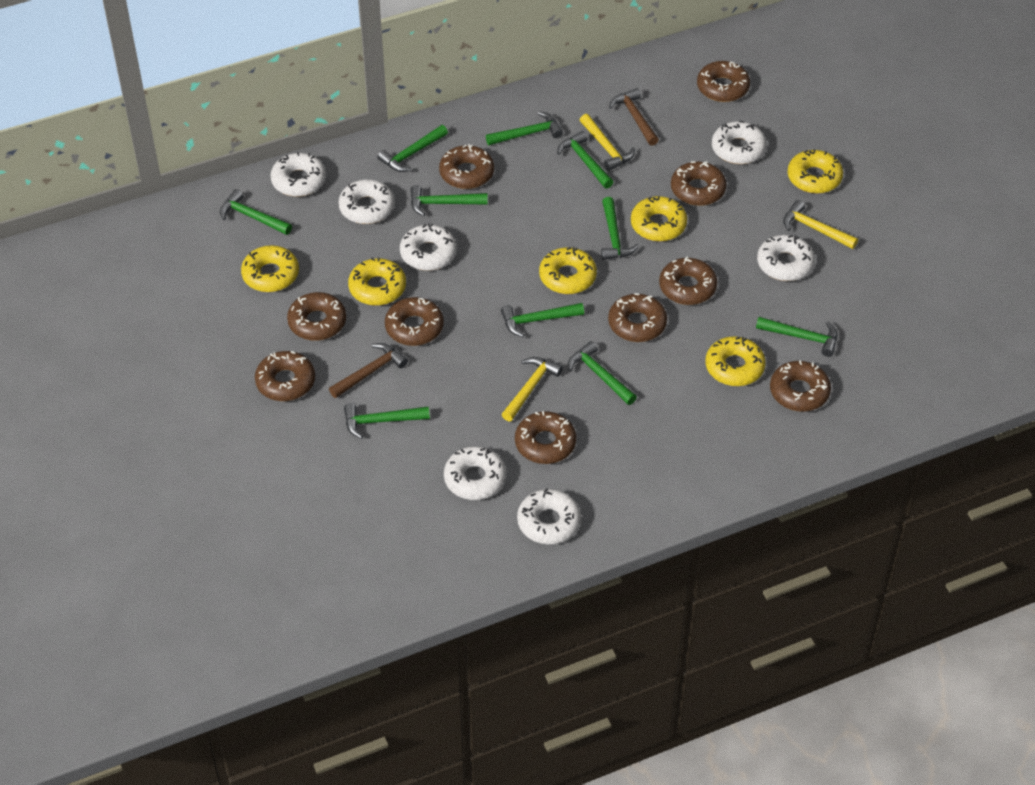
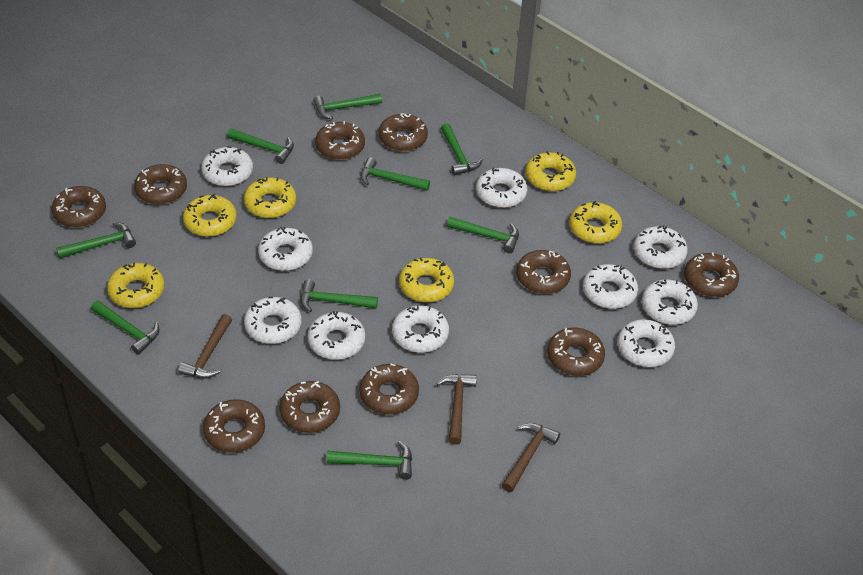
brown hammer: [329,343,408,398] [609,88,659,146] = 2 -> [178,314,232,379] [436,374,477,445] [502,423,560,492] = 3
green hammer: [220,189,292,235] [344,403,430,439] [377,125,448,172] [411,185,488,216] [486,112,563,145] [501,303,584,337] [557,131,613,189] [568,341,637,405] [601,197,639,260] [756,317,837,357] = 10 -> [56,222,136,258] [91,301,159,355] [227,128,294,164] [301,280,378,312] [313,94,382,120] [326,441,412,480] [360,157,430,191] [441,123,483,176] [447,217,519,253] = 9
white donut: [270,152,326,197] [338,179,395,224] [400,223,457,271] [444,446,506,500] [517,488,581,544] [712,121,766,164] [757,235,815,281] = 7 -> [201,146,253,186] [244,297,302,344] [258,227,313,271] [308,311,365,360] [392,305,449,353] [476,168,527,208] [583,264,638,309] [618,319,675,367] [634,225,688,269] [642,279,698,325] = 10
yellow hammer: [502,357,563,421] [580,114,635,171] [783,200,858,249] = 3 -> none = 0

